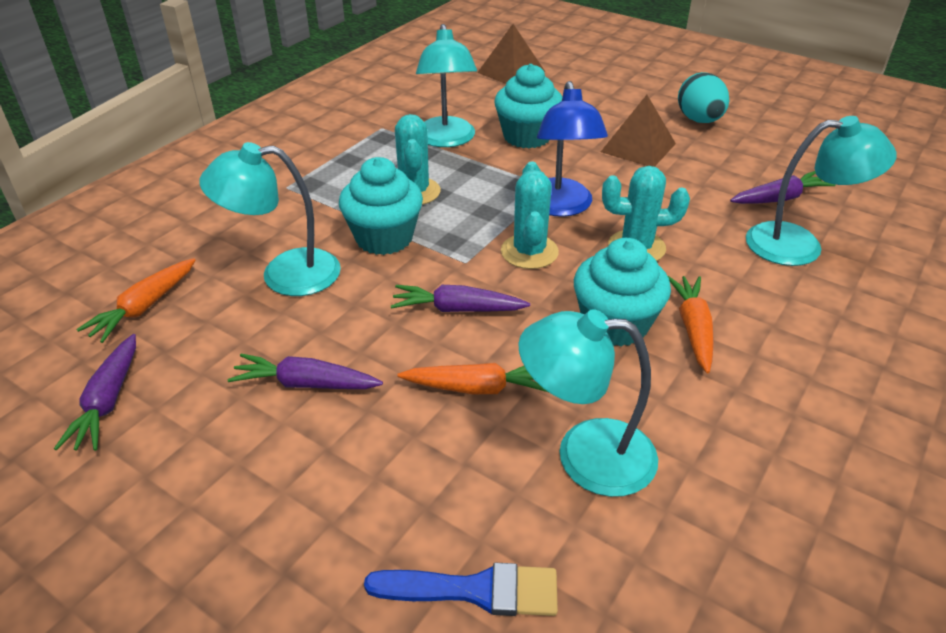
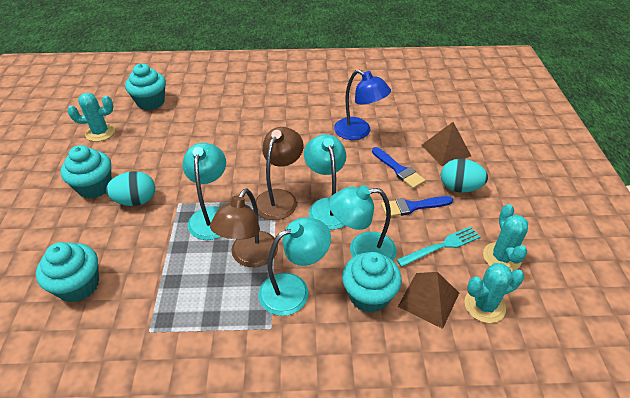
blue brush: [364,563,558,616] = 1 -> [372,147,425,189] [381,196,453,217] = 2
brown lamp: none = 0 -> [210,188,278,267] [255,127,304,220] = 2
orange carrot: [76,258,196,343] [398,363,548,394] [668,276,714,373] = 3 -> none = 0
purple carrot: [54,334,136,451] [228,354,383,389] [391,285,530,312] [730,171,836,204] = 4 -> none = 0
turquoise cupcake: [339,157,423,255] [494,64,562,148] [574,238,671,347] = 3 -> [36,242,99,302] [60,145,112,199] [125,63,166,110] [342,252,402,313] = 4
turquoise egg: [678,72,729,123] = 1 -> [106,171,155,206] [441,159,488,193] = 2
turquoise fork: none = 0 -> [397,226,480,267] = 1

